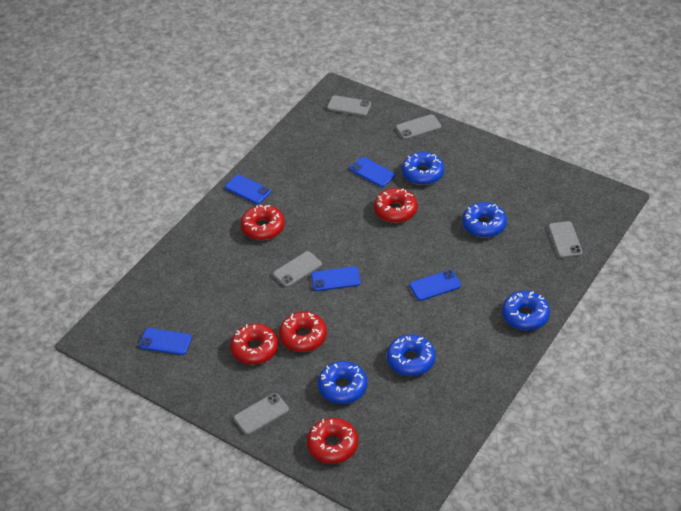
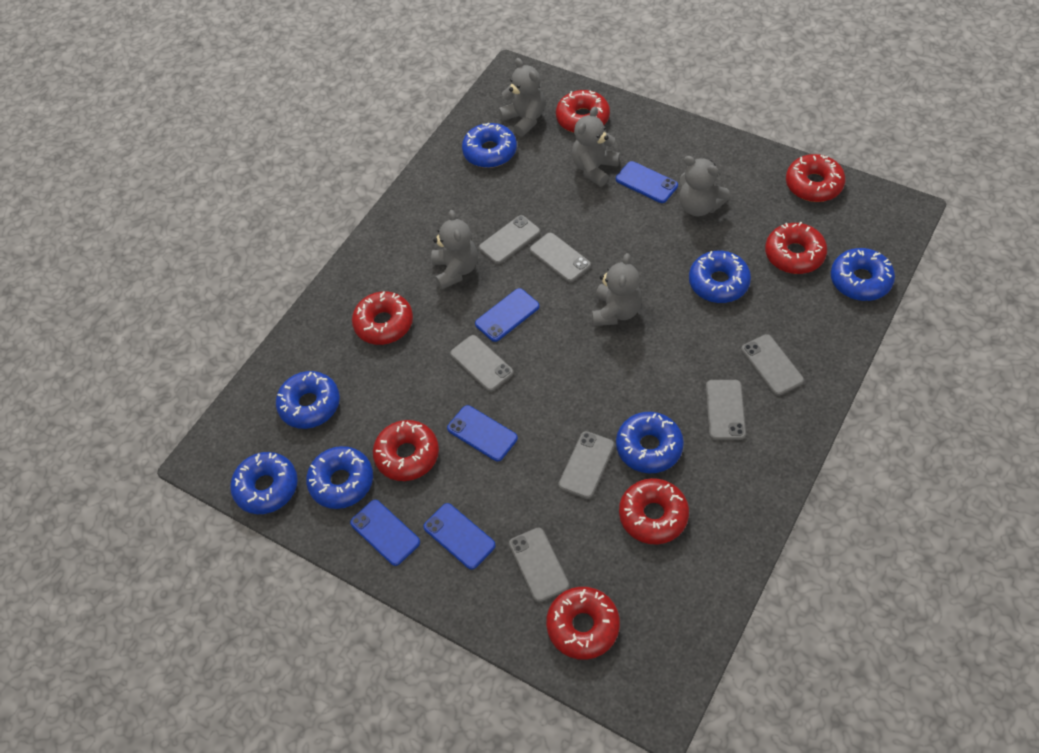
blue donut: [318,361,367,404] [387,335,436,376] [402,152,444,185] [462,202,507,238] [502,291,550,331] = 5 -> [230,452,298,514] [276,371,340,429] [306,446,373,509] [462,122,517,168] [616,412,684,473] [689,251,751,303] [831,248,895,301] = 7
grey phone: [234,393,289,435] [273,251,322,287] [327,95,371,116] [396,114,441,140] [548,221,583,258] = 5 -> [450,335,514,392] [479,215,540,264] [509,527,569,603] [530,233,591,282] [558,431,615,499] [706,380,746,440] [741,334,804,396] = 7
grey teddy bear: none = 0 -> [431,210,478,289] [499,58,545,137] [572,107,620,187] [592,253,642,326] [680,156,730,216] = 5
red donut: [230,324,279,365] [241,205,285,240] [279,312,327,352] [307,418,358,464] [374,188,418,223] = 5 -> [352,291,413,345] [373,420,439,481] [546,587,620,660] [556,90,610,133] [619,478,689,545] [765,222,827,274] [786,154,845,202] = 7

